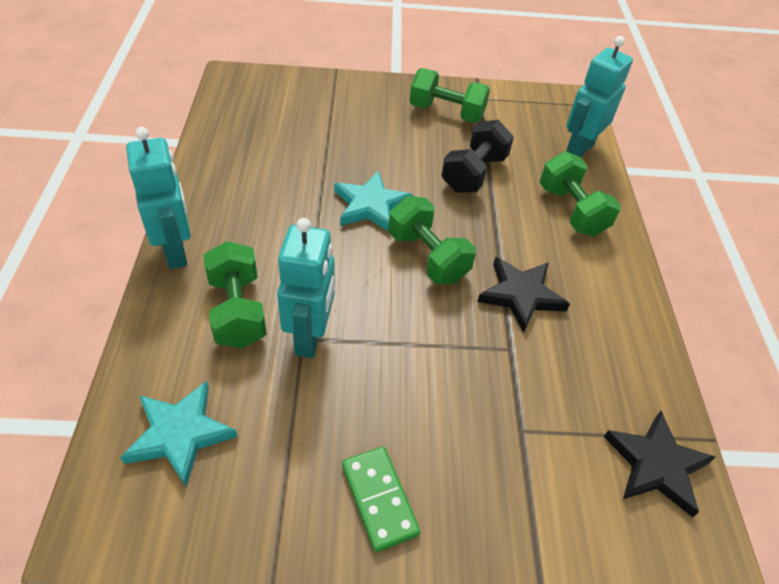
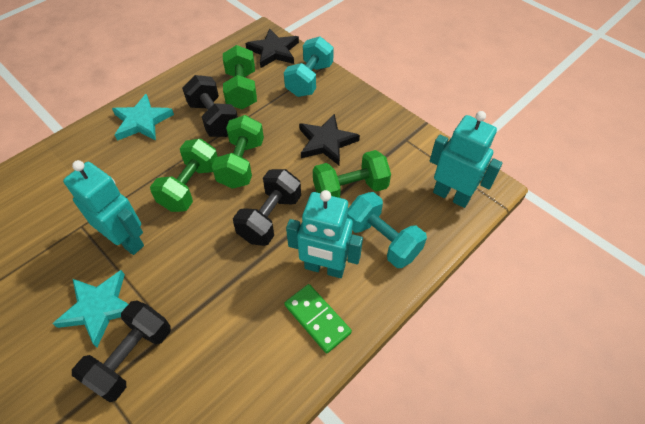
black dumbbell: [441,120,514,193] = 1 -> [72,300,171,402] [182,75,238,137] [233,169,301,246] = 3
turquoise dumbbell: none = 0 -> [284,37,334,97] [347,192,427,268] = 2

